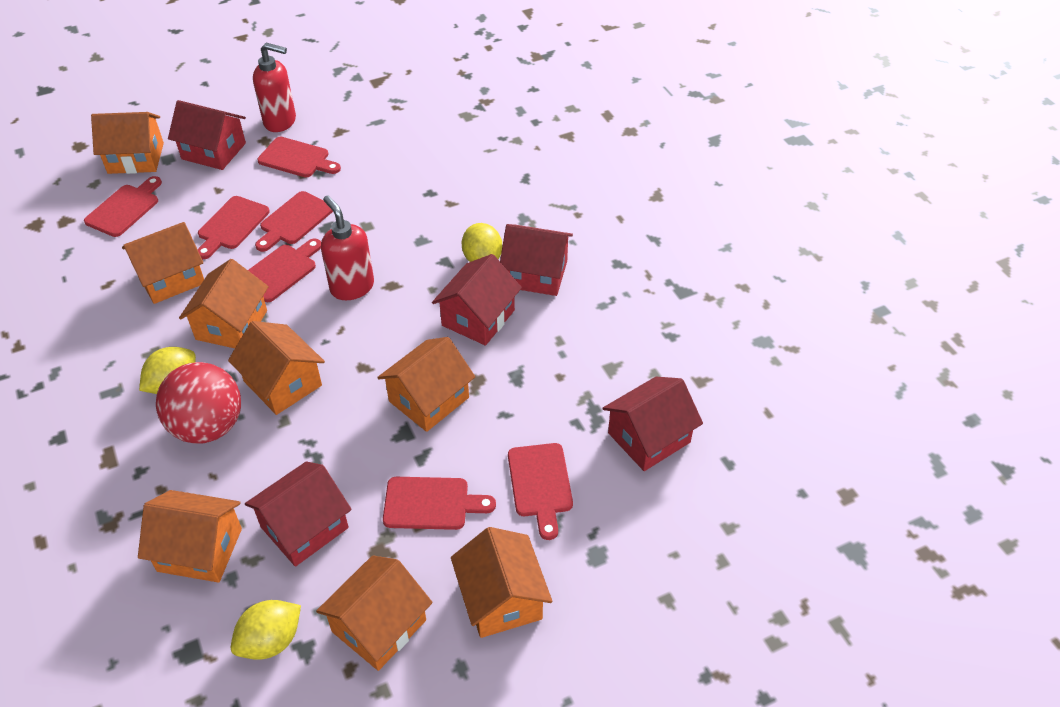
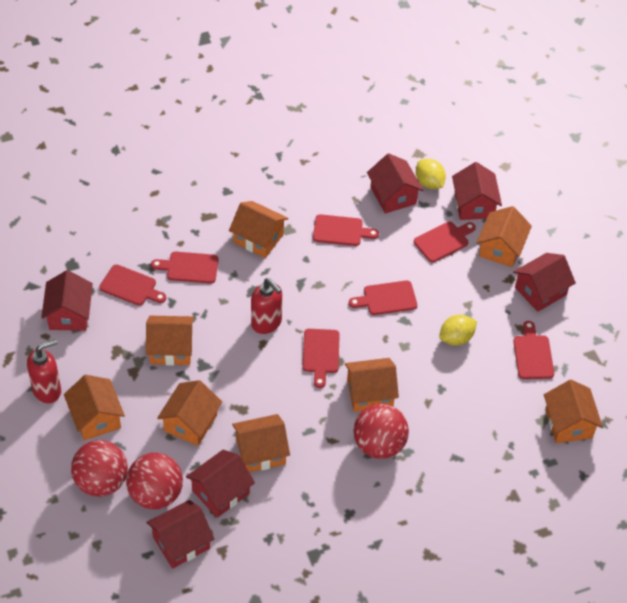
red ball: [156,362,241,444] = 1 -> [71,440,128,497] [126,453,183,510] [354,404,409,459] = 3
red house: [168,100,246,170] [245,461,352,567] [432,254,522,346] [500,224,573,296] [602,377,703,471] = 5 -> [41,270,93,331] [147,500,214,569] [186,450,255,518] [367,153,423,213] [452,162,502,220] [513,253,576,312] = 6
yellow lemon: [139,347,196,394] [231,600,301,660] [462,223,502,262] = 3 -> [416,159,446,189] [439,315,477,346] = 2

